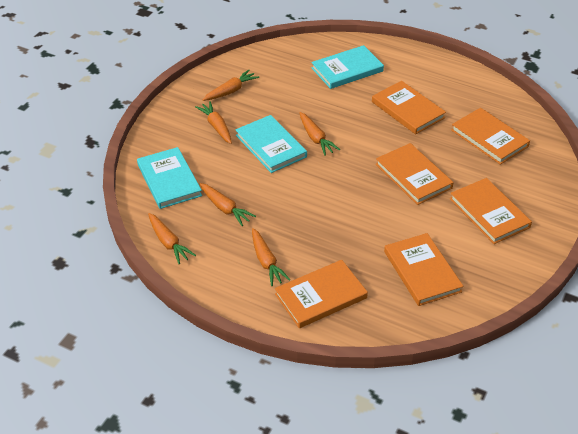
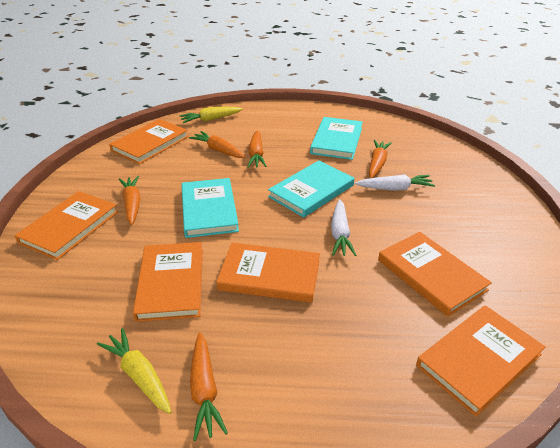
orange carrot: [148,213,196,264] [195,101,232,144] [199,183,256,226] [203,70,259,101] [252,228,290,286] [299,112,340,156] = 6 -> [119,176,141,225] [189,131,245,158] [190,332,228,441] [247,131,267,168] [369,140,392,178] = 5
white carrot: none = 0 -> [331,199,356,256] [355,174,435,191] = 2
yellow carrot: none = 0 -> [97,328,171,414] [179,107,243,123] = 2

